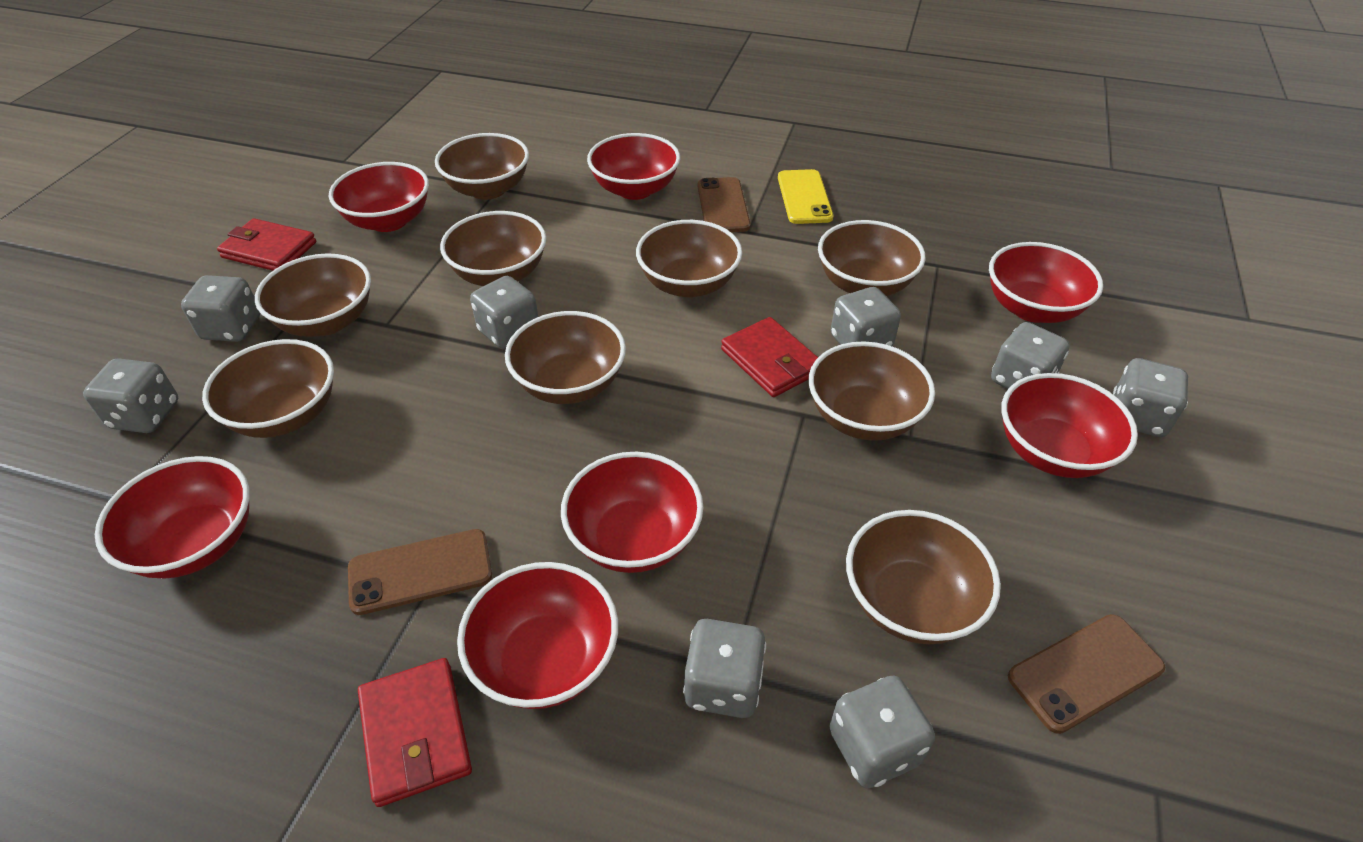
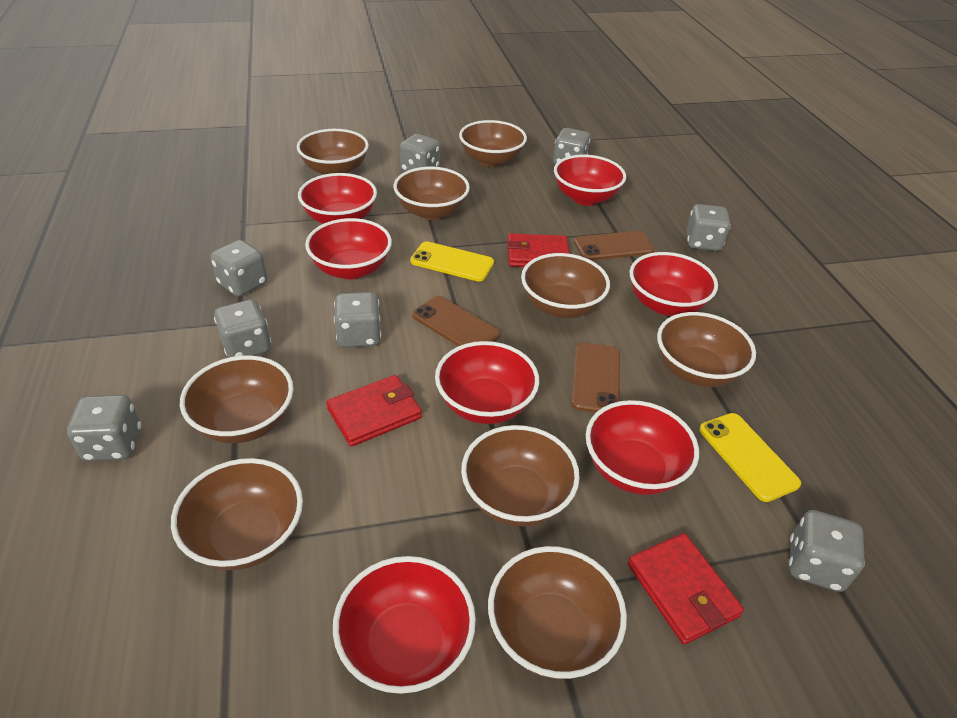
yellow phone: [778,169,833,224] = 1 -> [410,241,494,282] [699,413,801,502] = 2

